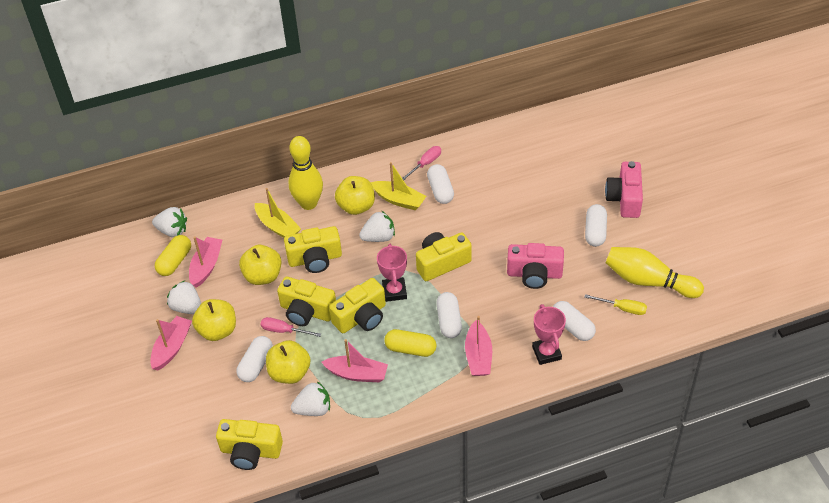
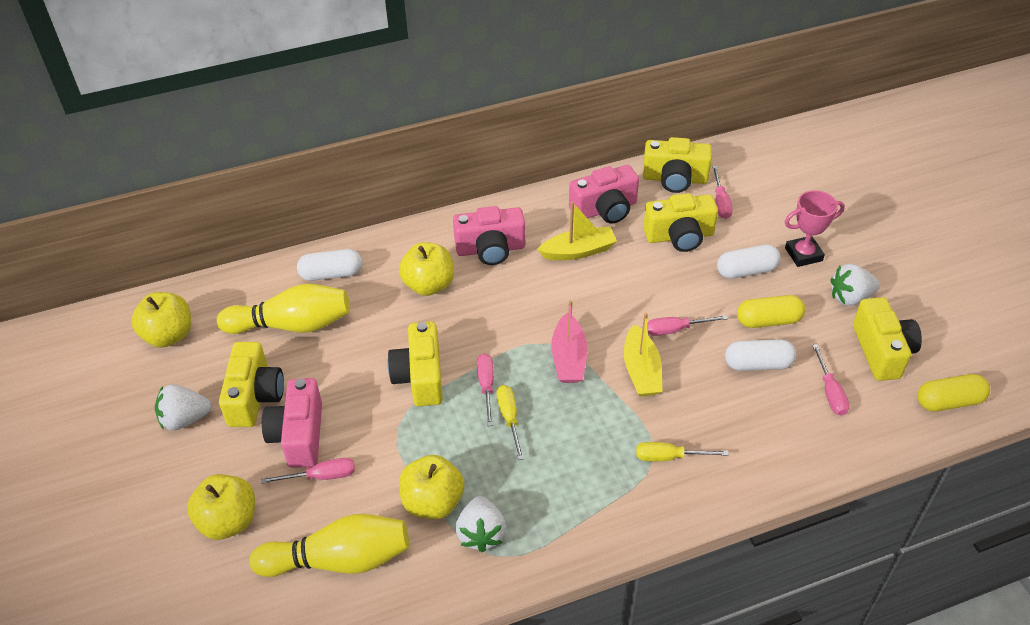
pink boat: [150,316,192,371] [189,236,222,288] [321,339,388,382] [465,316,492,376] = 4 -> [551,300,587,383] = 1
pink camera: [507,243,564,289] [605,161,643,218] = 2 -> [262,378,322,468] [453,206,525,265] [569,165,639,224] = 3
pink screwdriver: [261,317,321,337] [402,146,441,181] = 2 -> [261,458,355,484] [477,353,494,426] [647,315,728,336] [712,166,733,219] [812,344,850,416] = 5
pink trophy: [377,244,407,302] [532,304,566,365] = 2 -> [785,190,845,267] = 1
white capsule: [237,336,273,382] [427,164,454,204] [436,292,462,338] [553,301,596,341] [585,204,607,247] = 5 -> [297,249,362,281] [717,244,781,279] [725,339,796,371] = 3
white strawberry: [152,207,187,237] [167,281,201,314] [291,381,330,416] [359,211,395,242] = 4 -> [155,384,212,431] [456,496,506,552] [830,264,880,306] = 3
yellow screwdriver: [584,294,647,315] = 1 -> [497,385,524,460] [636,442,729,461] = 2

